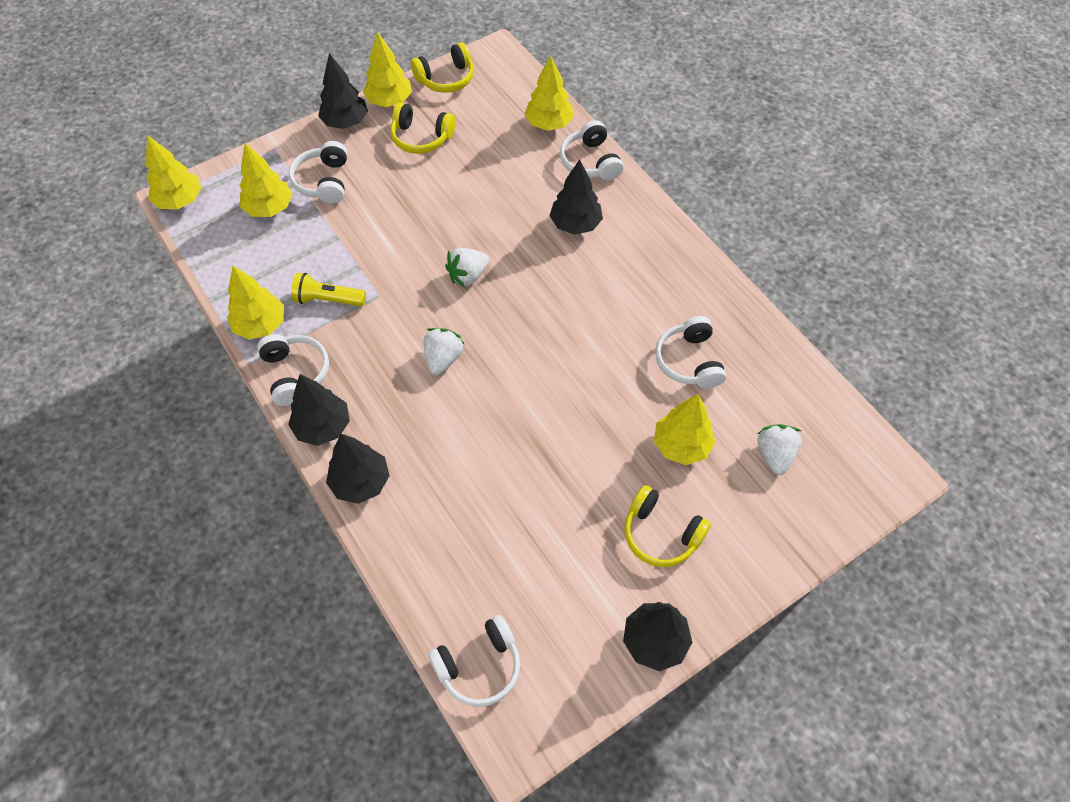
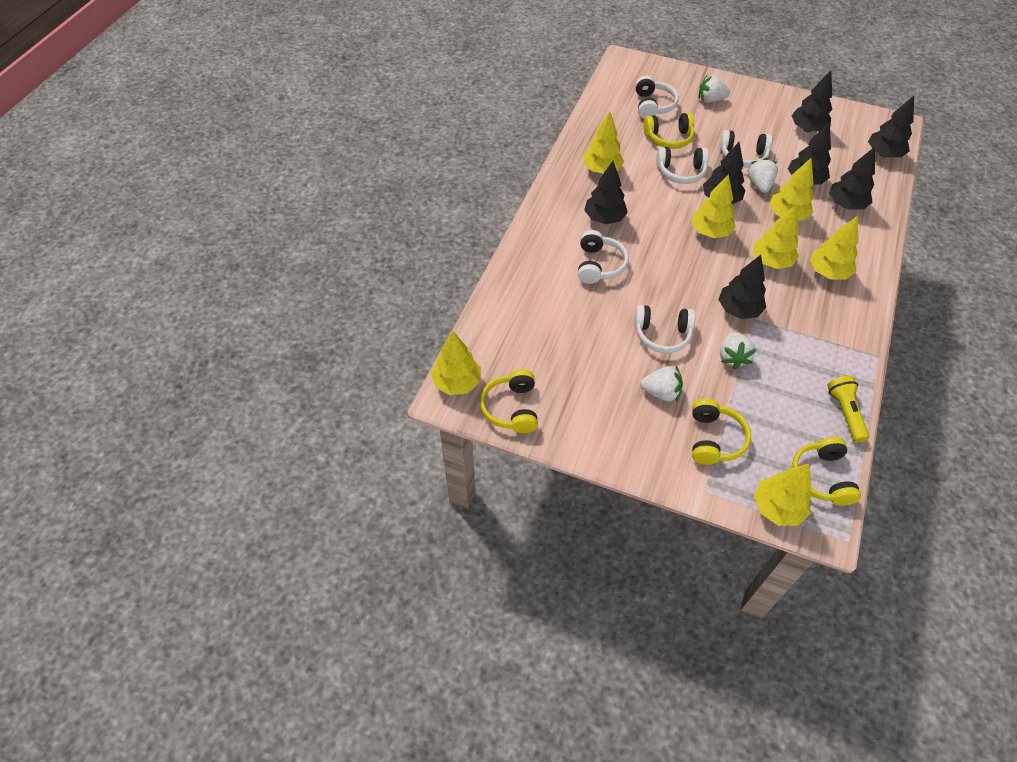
black tree: [288,374,350,446] [318,53,368,129] [326,434,389,504] [550,159,603,235] [623,602,692,671] = 5 -> [584,161,628,224] [703,142,746,204] [718,255,766,319] [788,122,831,185] [791,70,832,132] [829,147,875,210] [868,96,914,158] = 7
white strawberry: [423,328,464,375] [445,248,489,288] [757,424,802,475] = 3 -> [640,366,683,402] [698,75,730,103] [720,332,757,370] [747,158,778,193] = 4
yellow headphones: [391,102,456,154] [411,42,474,93] [624,485,711,567] = 3 -> [480,369,538,433] [643,113,694,149] [692,399,751,465] [792,437,861,506] = 4
yellow tree: [146,135,202,210] [227,266,284,340] [239,143,293,217] [363,32,412,107] [524,55,574,131] [654,394,716,465] = 6 -> [431,331,481,395] [583,111,624,173] [692,174,736,238] [753,205,799,269] [754,464,812,526] [769,157,814,221] [810,216,858,279] = 7

